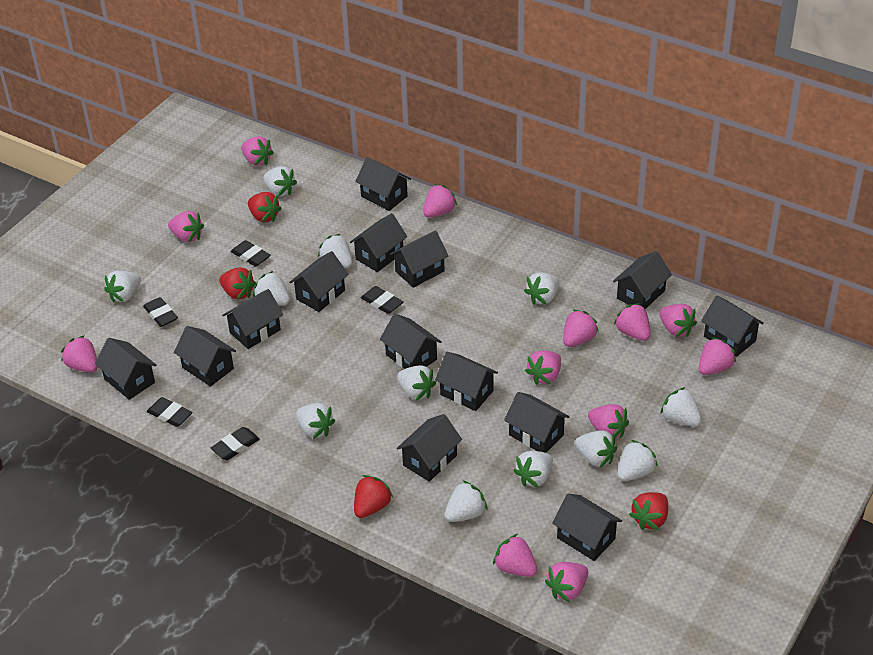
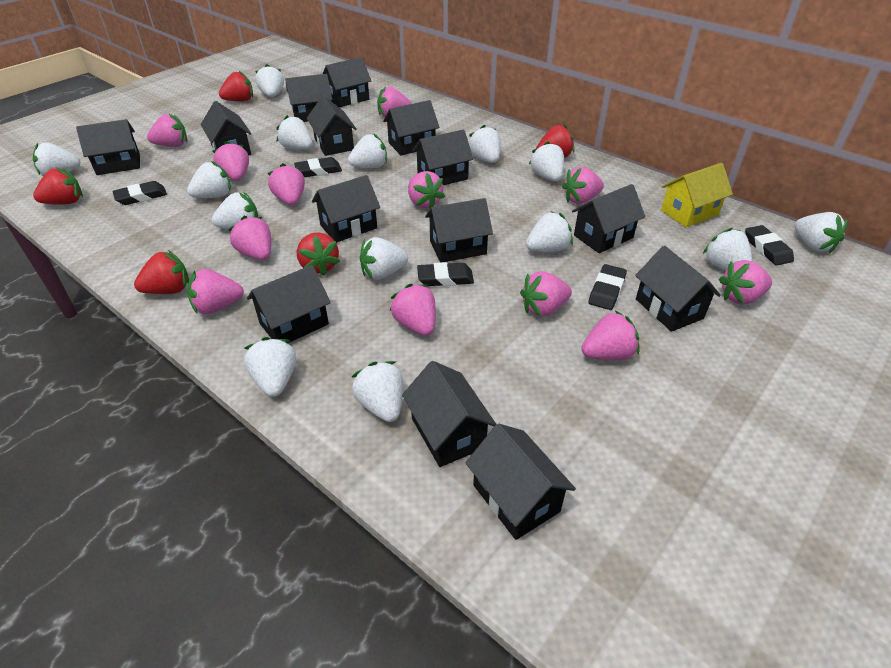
red strawberry: [219,267,256,300] [248,192,282,222] [354,475,393,518] [629,492,668,530] = 4 -> [33,168,83,205] [134,250,189,294] [219,71,253,101] [297,232,340,276] [536,124,574,158] = 5
white strawberry: [104,270,141,302] [253,271,290,305] [263,166,297,196] [296,403,335,439] [318,234,353,268] [397,365,436,400] [445,481,488,522] [513,451,553,488] [524,272,560,305] [575,430,617,467] [618,440,658,481] [660,387,702,427] = 12 -> [33,142,81,176] [187,161,231,198] [212,192,258,229] [244,337,296,397] [255,64,284,97] [277,115,313,150] [348,134,387,168] [351,361,403,422] [360,237,408,280] [469,125,501,163] [526,212,573,252] [529,141,564,181] [703,228,752,270] [794,212,848,254] = 14
yellow house: none = 0 -> [661,163,733,227] = 1

